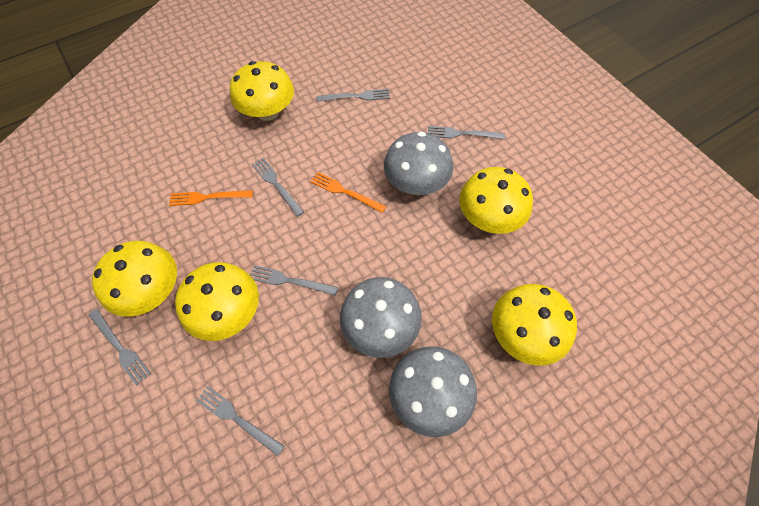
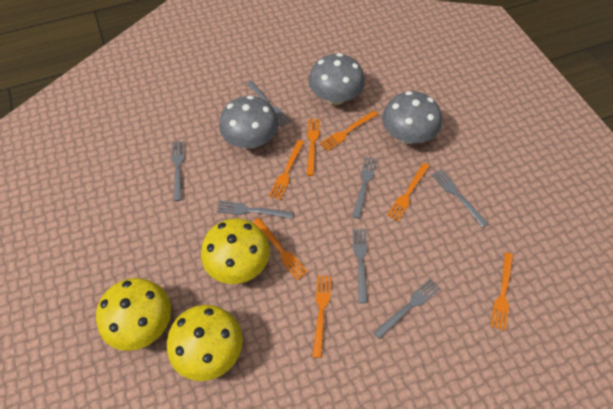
grey fork: [89,309,151,385] [196,386,285,456] [250,265,338,296] [252,158,304,217] [317,89,390,102] [428,126,505,139] = 6 -> [172,141,184,201] [217,201,293,219] [247,81,291,127] [352,156,378,219] [353,229,367,303] [373,279,440,340] [431,169,488,228] = 7
orange fork: [169,190,253,206] [310,172,386,213] = 2 -> [253,218,308,281] [269,140,304,200] [307,119,320,176] [312,275,332,358] [320,110,378,151] [387,163,430,221] [491,252,513,331] = 7
yellow mushroom: [92,241,177,317] [175,262,259,341] [230,61,294,121] [459,167,533,234] [492,284,577,366] = 5 -> [96,278,171,351] [167,305,243,381] [201,218,270,284] = 3

